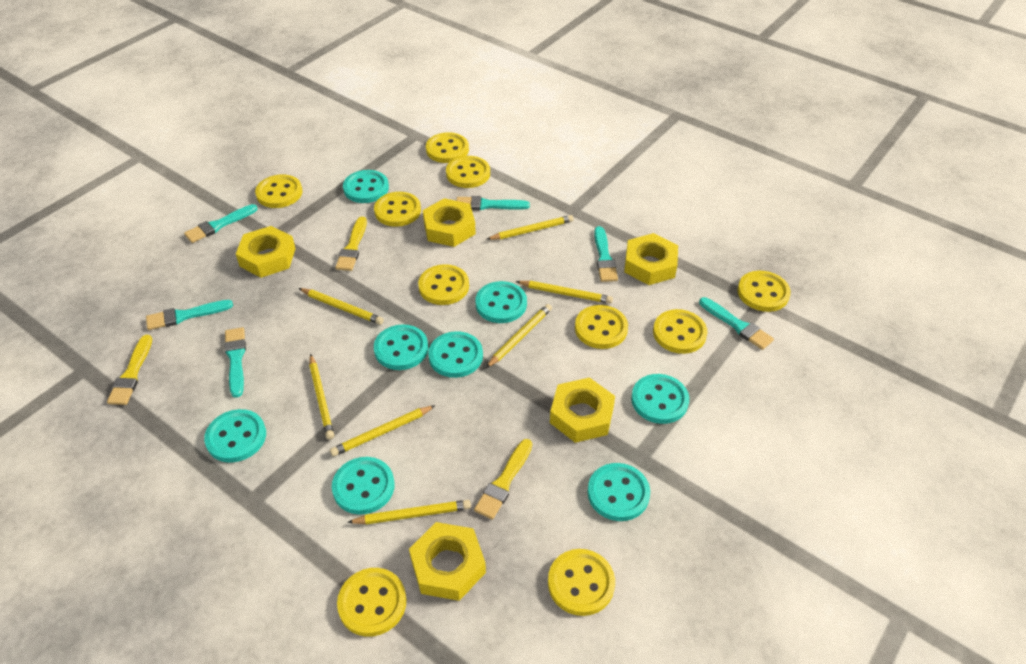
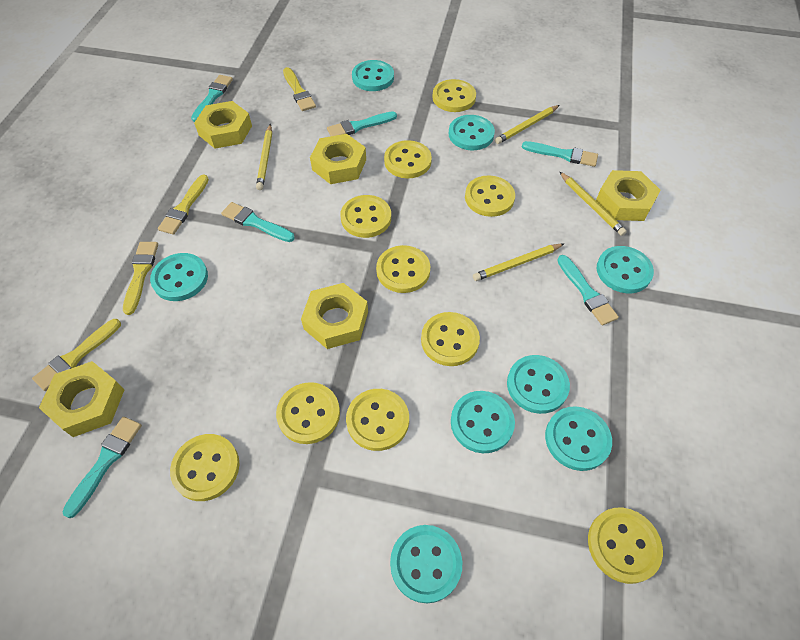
yellow brush: [107,335,152,405] [335,217,367,271] [474,439,532,520] = 3 -> [32,319,121,391] [123,242,158,315] [158,174,209,235] [283,67,316,111] = 4
yellow pencil: [299,288,384,325] [309,354,334,440] [330,405,436,457] [347,500,471,525] [486,304,552,368] [487,215,574,240] [516,281,613,304] = 7 -> [256,124,272,190] [473,244,564,281] [495,105,560,144] [559,171,627,236] = 4

